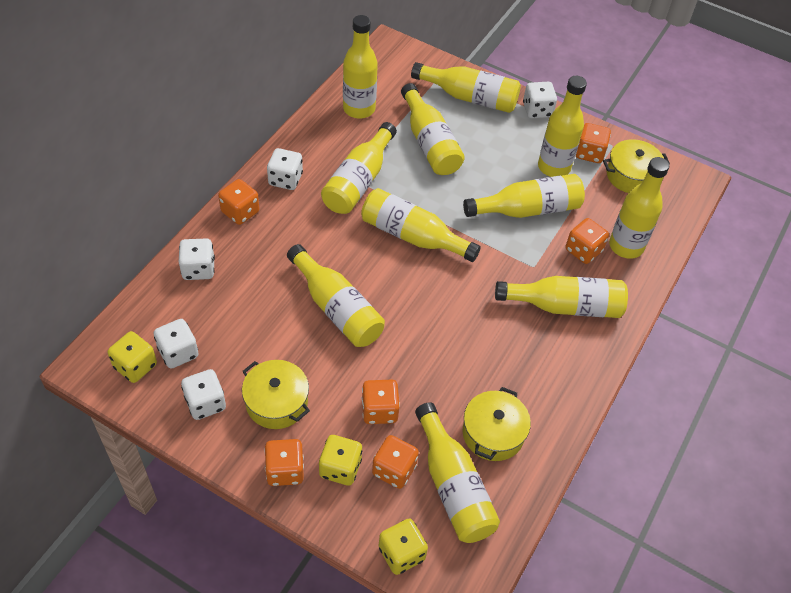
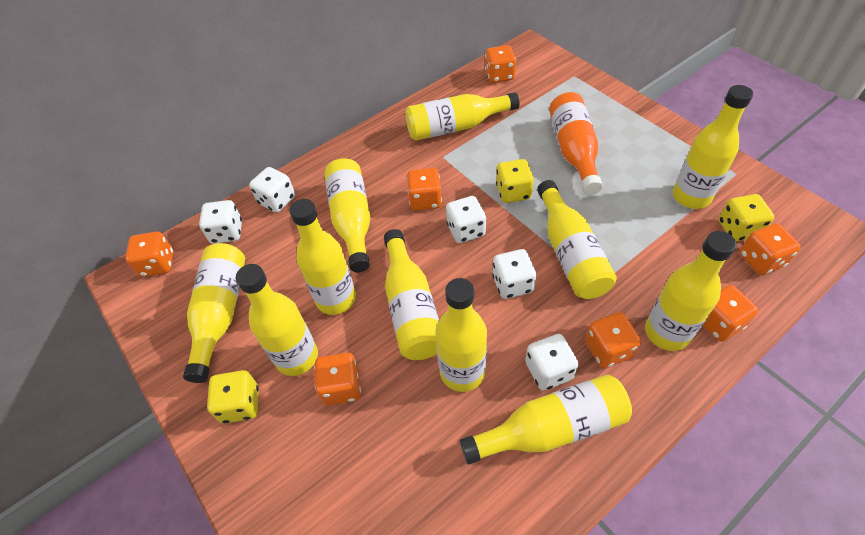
orange bottle: none = 0 -> [549,92,603,195] = 1
orange dice: [218,179,260,225] [264,439,304,486] [362,380,400,424] [372,435,419,489] [565,218,609,264] [576,123,611,163] = 6 -> [125,232,173,277] [314,353,361,405] [407,168,442,211] [485,45,516,83] [585,312,641,368] [703,285,758,342] [740,223,801,275] = 7
yellow pot: [242,360,310,429] [462,387,531,461] [603,139,670,193] = 3 -> none = 0

